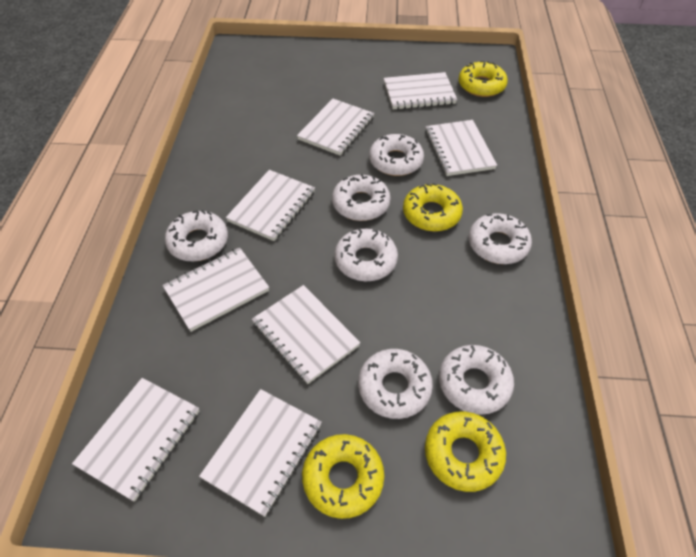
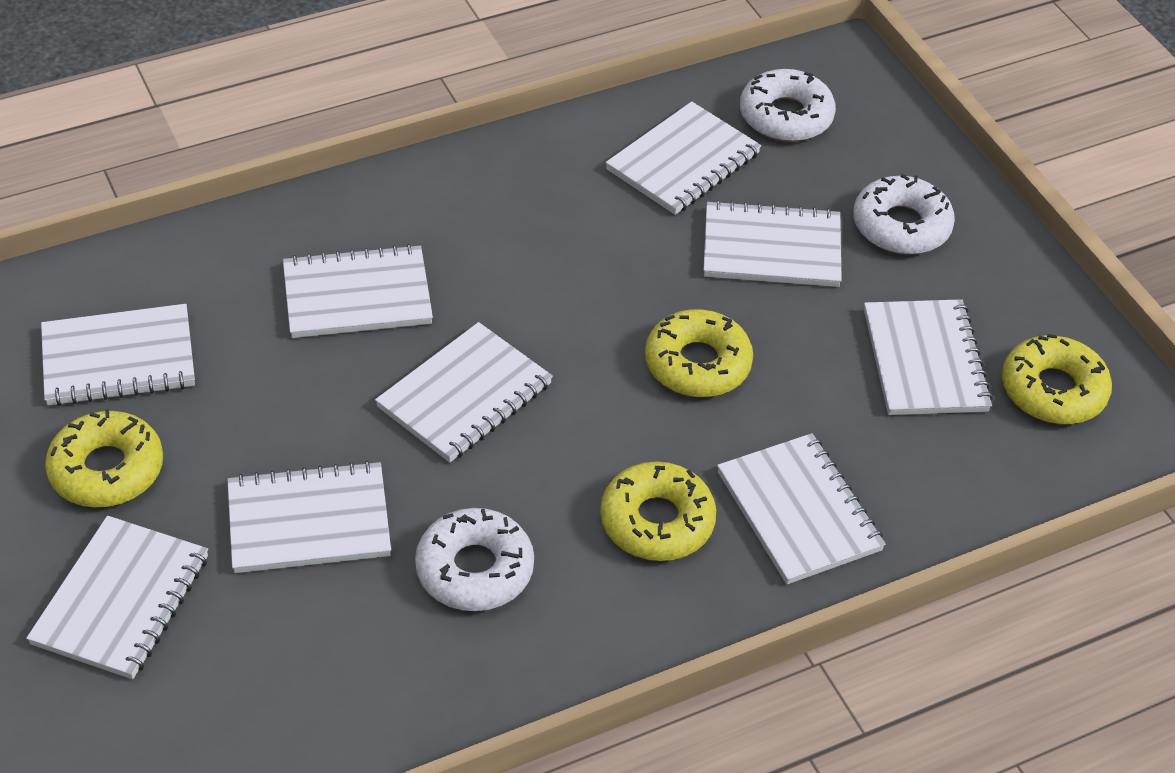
white donut: [165,210,228,262] [332,174,390,221] [335,228,398,281] [358,349,433,419] [369,134,424,176] [439,345,514,415] [469,213,532,264] = 7 -> [415,508,534,611] [740,69,836,142] [853,174,955,255] = 3
white notebook: [72,378,199,502] [162,247,269,332] [199,389,322,517] [226,170,315,241] [252,285,360,384] [297,99,374,156] [384,72,457,110] [425,120,497,176] = 8 -> [26,516,208,679] [41,304,195,406] [227,461,391,573] [283,244,433,338] [375,322,553,463] [605,101,761,215] [703,200,842,287] [717,433,886,584] [864,299,993,415] = 9

